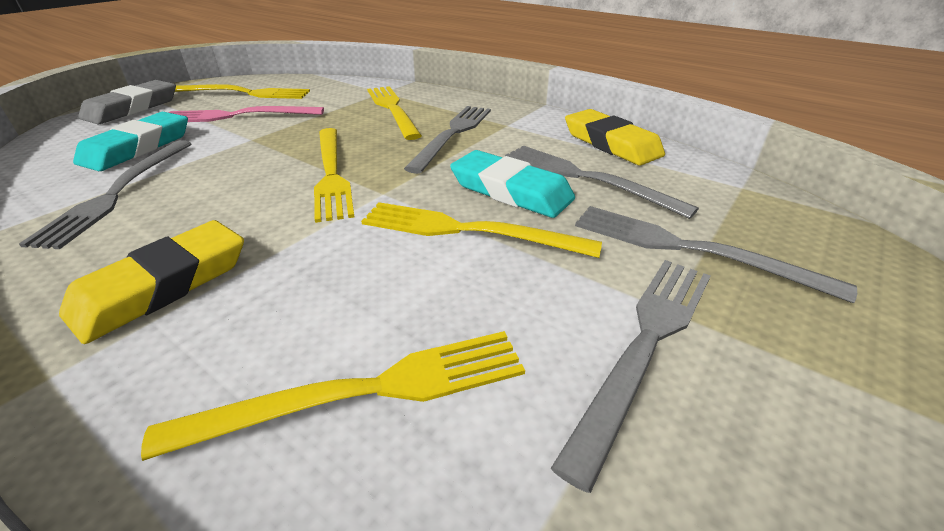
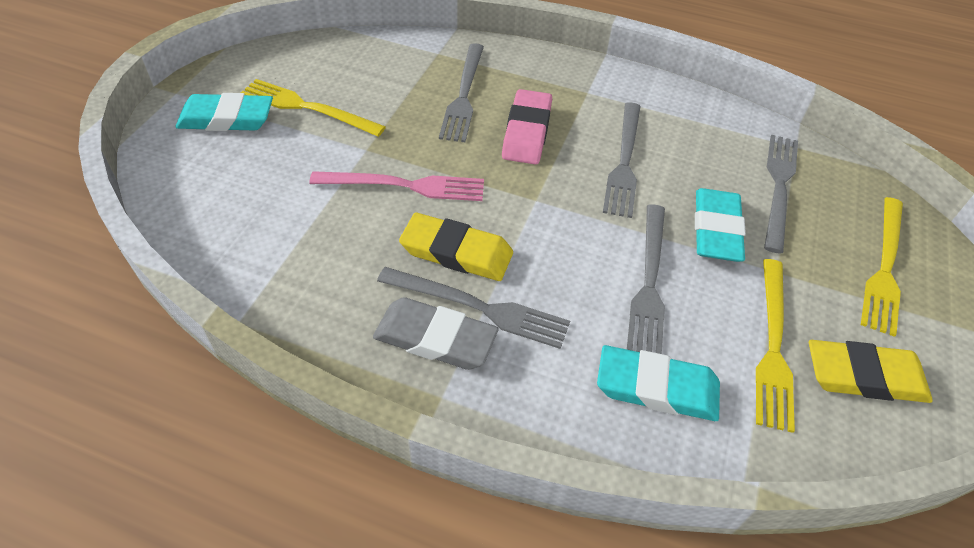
pink eraser: none = 0 -> [502,89,552,164] = 1
turquoise eraser: [73,112,188,171] [450,150,575,218] = 2 -> [175,93,273,131] [597,345,720,421] [695,188,746,262] = 3
yellow fork: [141,331,525,461] [175,84,310,99] [314,128,354,223] [361,202,602,258] [367,86,422,140] = 5 -> [241,79,386,137] [756,259,795,433] [861,197,903,337] = 3

